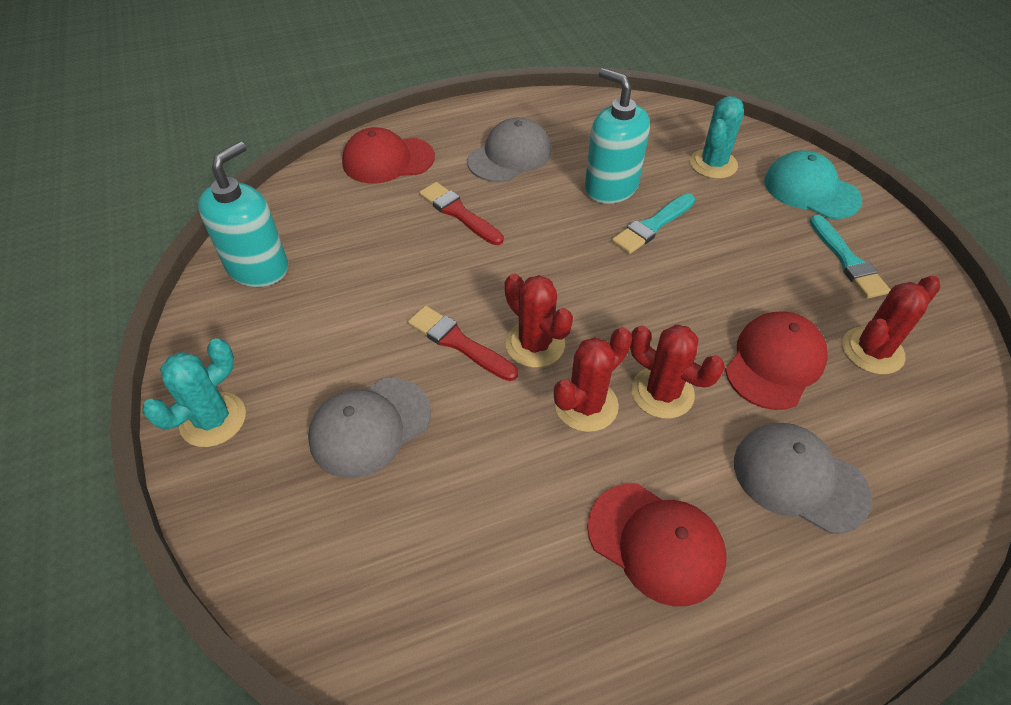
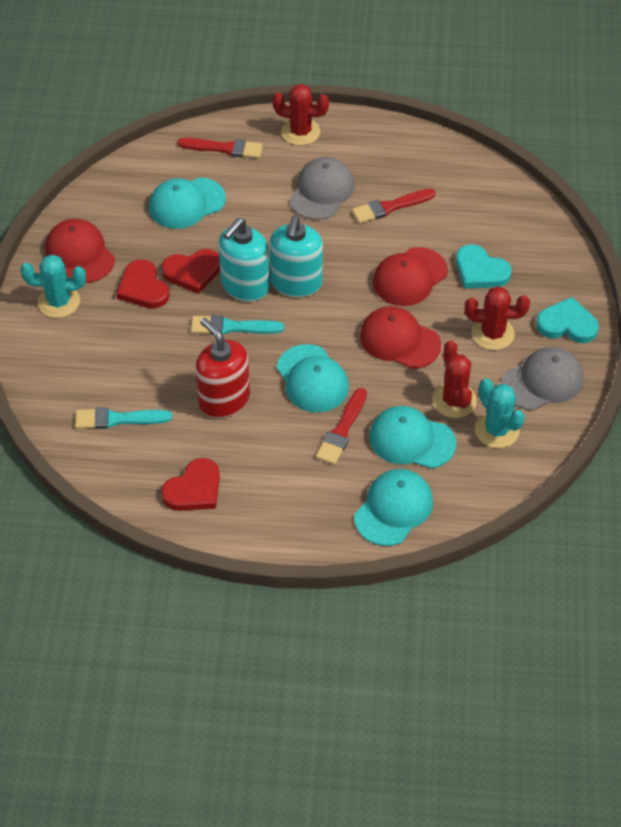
grey cap: [308,378,431,478] [467,117,551,183] [734,423,872,534] = 3 -> [290,157,354,220] [501,347,584,410] = 2
red brush: [408,306,518,381] [419,182,504,245] = 2 -> [178,138,263,159] [316,388,367,465] [352,189,435,224] = 3
red cactus: [505,274,573,368] [554,327,632,432] [630,324,725,419] [843,276,940,375] = 4 -> [272,84,329,146] [432,341,477,418] [465,286,530,350] = 3
red heart: none = 0 -> [116,259,170,309] [161,458,220,511] [162,249,220,294] = 3
red soap dispenser: none = 0 -> [195,318,250,418] = 1
turquoise cap: [764,151,862,219] = 1 -> [149,177,226,229] [277,344,349,413] [354,469,433,546] [369,406,457,469] = 4
turquoise heart: none = 0 -> [456,244,511,289] [536,297,599,343] = 2

